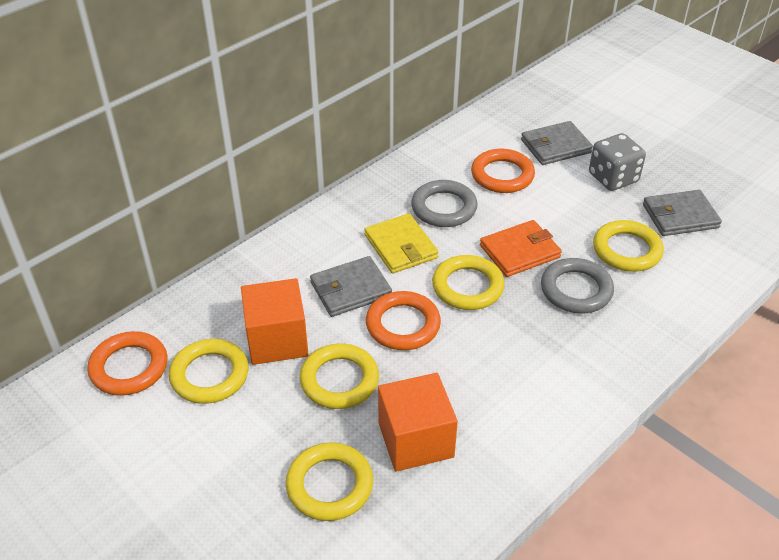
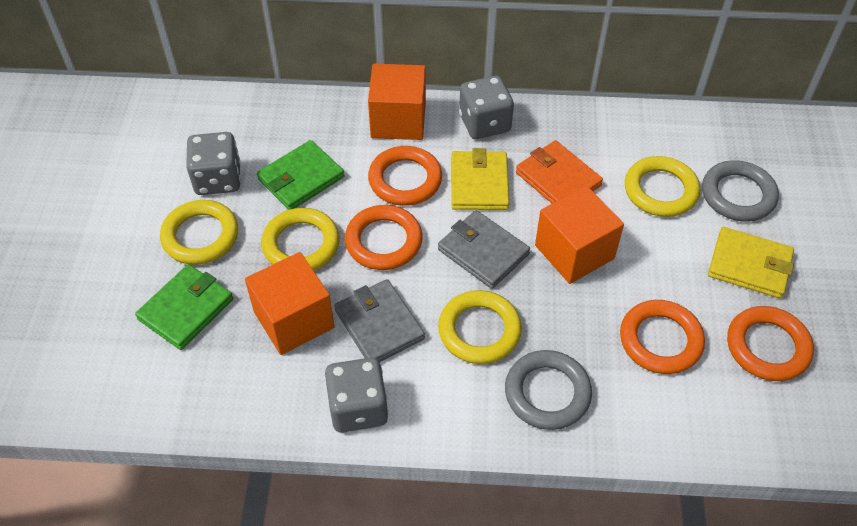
green wallet: none = 0 -> [135,264,233,350] [257,140,344,210] = 2
grey dice: [589,133,646,191] = 1 -> [186,132,241,195] [325,357,388,433] [459,76,514,139] = 3
grey wallet: [310,256,392,317] [521,121,593,165] [643,190,722,236] = 3 -> [334,279,425,362] [438,210,530,289] = 2
orange cube: [241,278,309,365] [378,373,458,472] = 2 -> [245,252,334,355] [368,64,426,140] [535,186,624,284] = 3
orange ring: [87,331,168,396] [366,291,441,350] [471,149,535,193] = 3 -> [345,205,423,270] [368,146,442,206] [620,300,705,374] [727,306,814,381] = 4
yellow ring: [169,339,249,404] [286,442,373,521] [300,344,379,409] [432,255,505,310] [593,220,664,272] = 5 -> [160,200,238,265] [261,208,340,271] [438,290,522,364] [625,156,700,217] = 4
yellow wallet: [364,213,439,274] = 1 -> [451,148,509,210] [708,227,794,298] = 2

